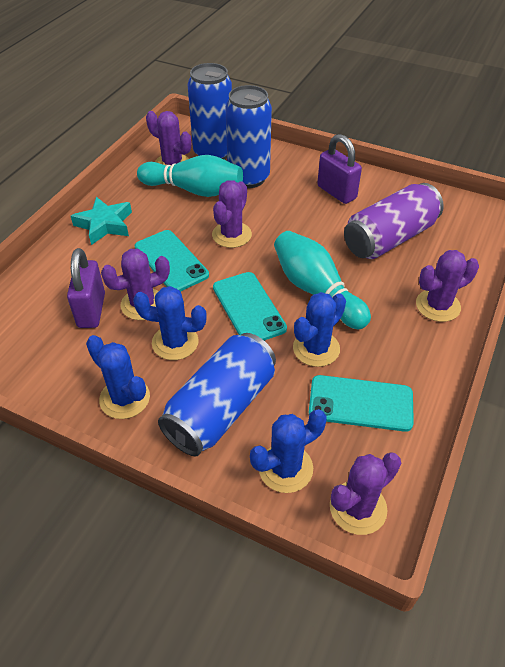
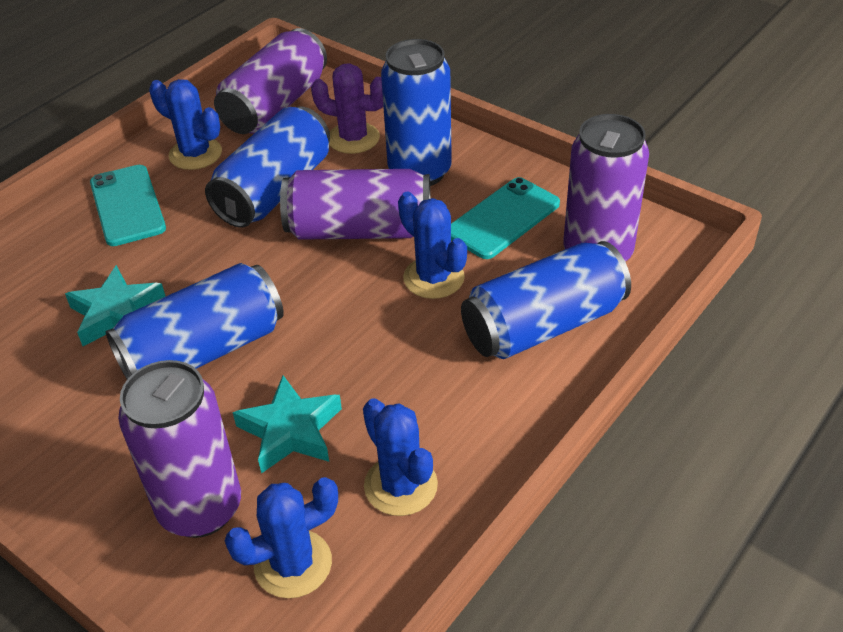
blue can: [158,333,276,456] [188,63,232,160] [225,85,272,188] = 3 -> [106,263,284,379] [205,106,330,228] [381,39,452,186] [461,241,631,359] = 4
purple cactus: [101,249,170,320] [146,111,191,166] [212,180,252,248] [330,452,401,535] [416,250,479,322] = 5 -> [311,63,383,154] = 1
purple can: [344,183,444,259] = 1 -> [118,360,241,538] [214,28,327,134] [280,169,430,240] [563,114,649,262] = 4
purple padlock: [67,248,105,328] [317,134,362,204] = 2 -> none = 0
turquoise bowling pin: [137,155,243,197] [274,231,371,329] = 2 -> none = 0
turquoise phone: [135,230,209,291] [213,272,287,341] [309,375,414,432] = 3 -> [90,165,166,246] [451,177,560,259] = 2
turquoise star: [71,197,132,245] = 1 -> [65,265,166,346] [233,375,342,473] = 2

